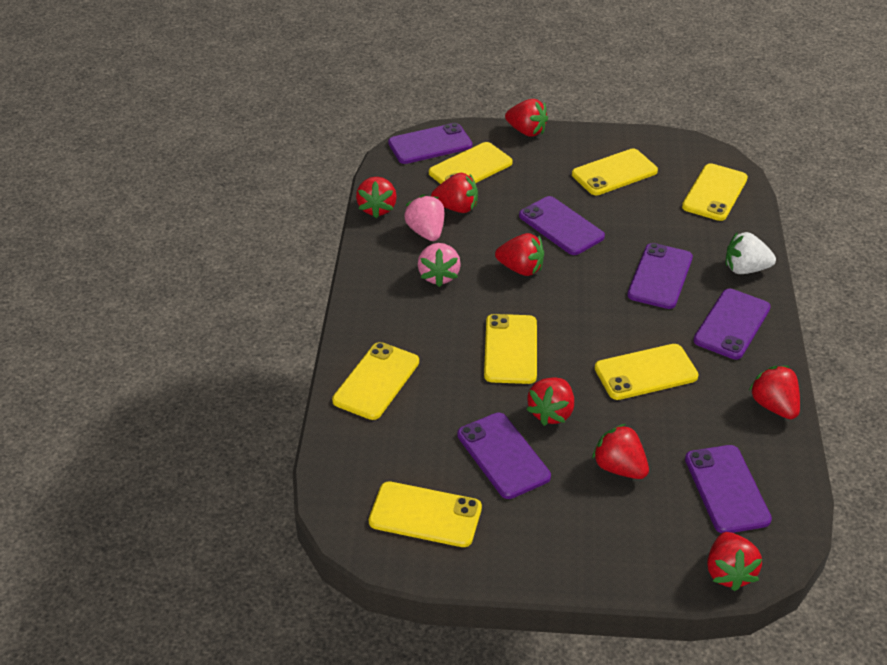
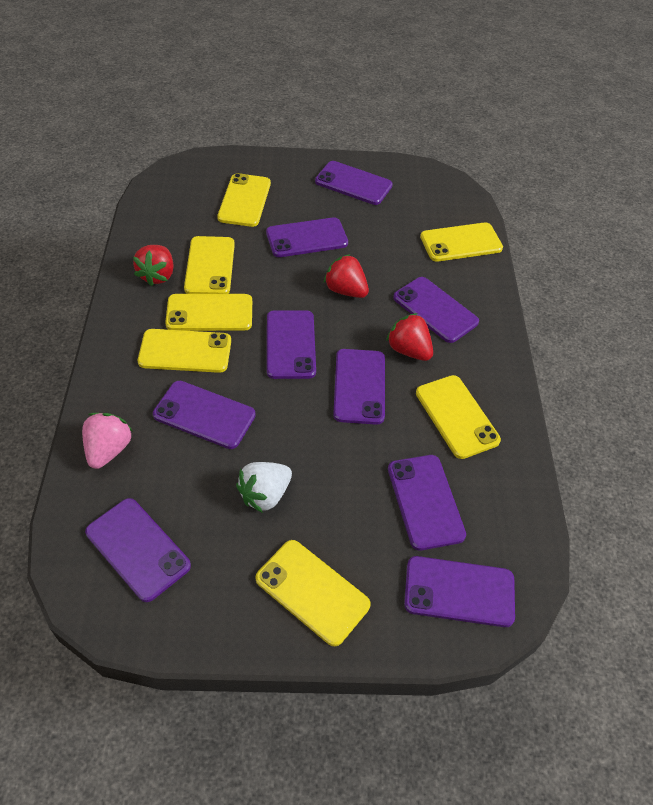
pink strawberry: [404,194,445,241] [418,243,461,287] = 2 -> [82,413,133,469] = 1
purple phone: [388,123,472,164] [457,413,551,499] [519,196,605,255] [627,243,693,309] [685,445,772,533] [693,289,771,359] = 6 -> [85,498,191,602] [153,381,256,449] [266,218,348,257] [267,310,316,379] [315,161,393,205] [333,349,385,425] [388,455,466,550] [393,277,479,343] [404,556,515,627] = 9
red strawberry: [356,177,397,218] [431,173,478,213] [495,233,544,276] [505,99,548,137] [526,377,574,426] [592,424,649,479] [707,532,762,591] [749,366,800,419] = 8 -> [133,245,174,286] [324,254,369,298] [386,313,433,361] = 3

